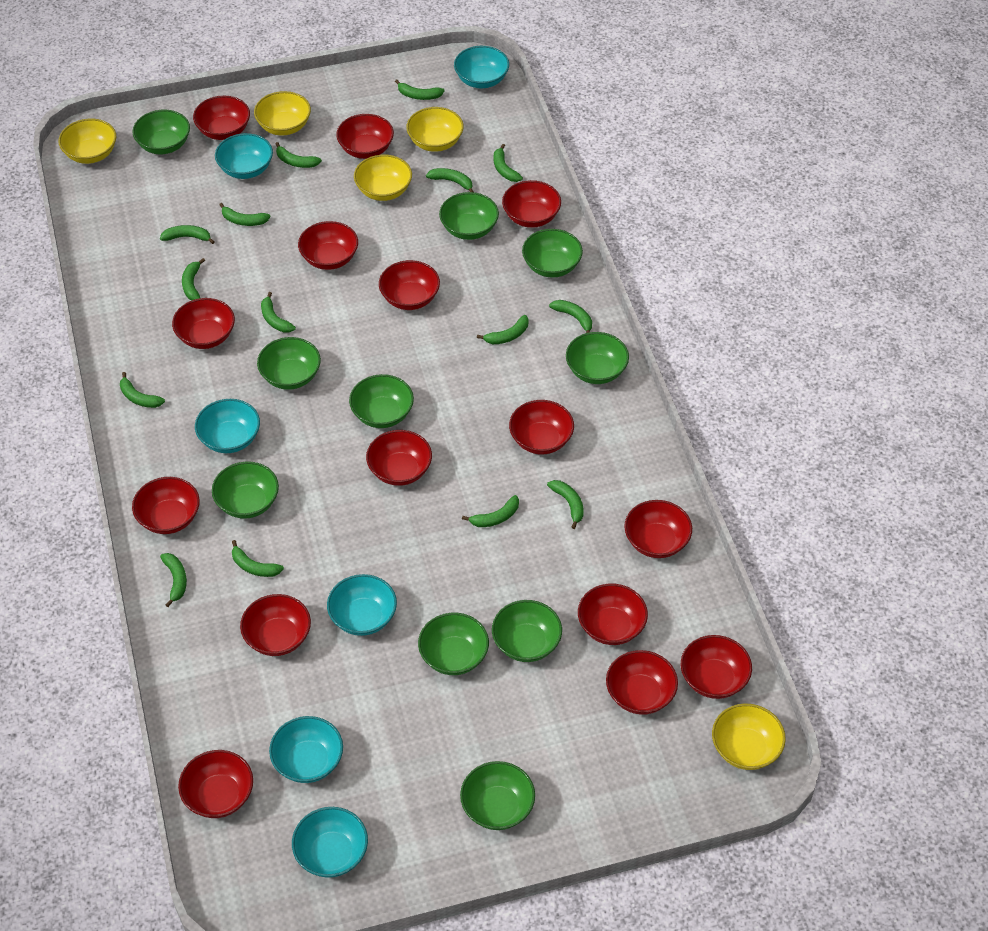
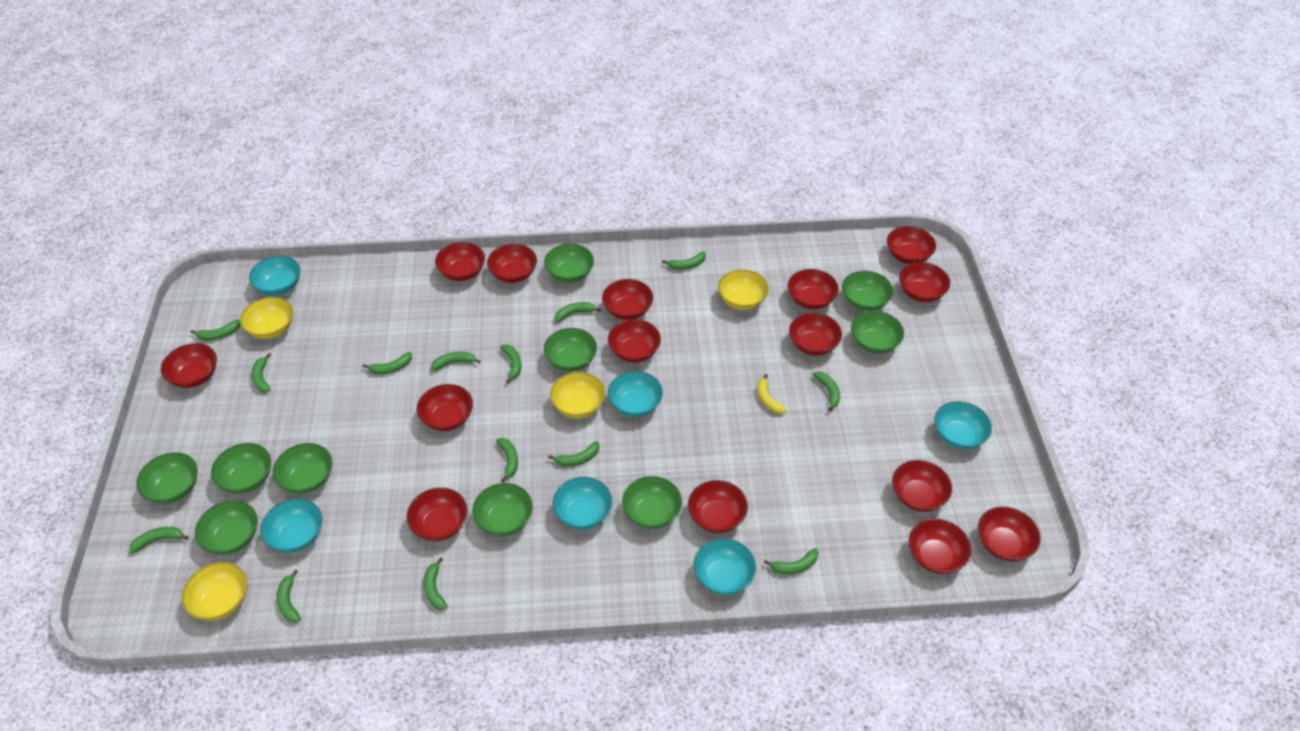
green banana: [120,372,165,408] [160,225,215,244] [160,553,187,607] [182,258,205,300] [219,203,271,226] [232,540,284,577] [261,292,296,333] [276,142,322,168] [395,80,444,100] [426,168,473,192] [462,495,519,527] [477,315,529,344] [493,144,523,182] [547,480,584,529] [549,300,592,333] = 15 -> [129,527,189,554] [191,320,240,340] [252,353,271,392] [277,569,301,623] [363,352,412,374] [423,557,448,610] [431,351,481,371] [496,438,518,483] [500,344,521,383] [548,441,599,466] [555,302,601,322] [662,251,706,270] [764,548,819,574] [812,371,840,412] = 14
yellow banana: none = 0 -> [757,374,787,414] = 1
yellow bowl: [59,119,116,164] [254,91,311,136] [354,155,412,201] [406,107,464,152] [712,704,786,770] = 5 -> [182,562,247,621] [240,297,293,339] [550,372,605,418] [718,269,769,310] = 4

